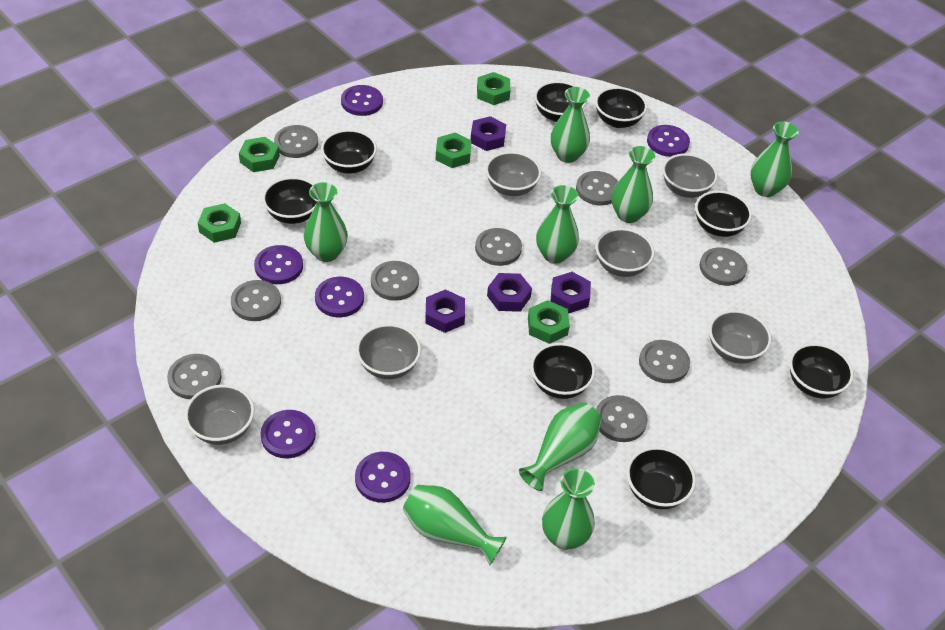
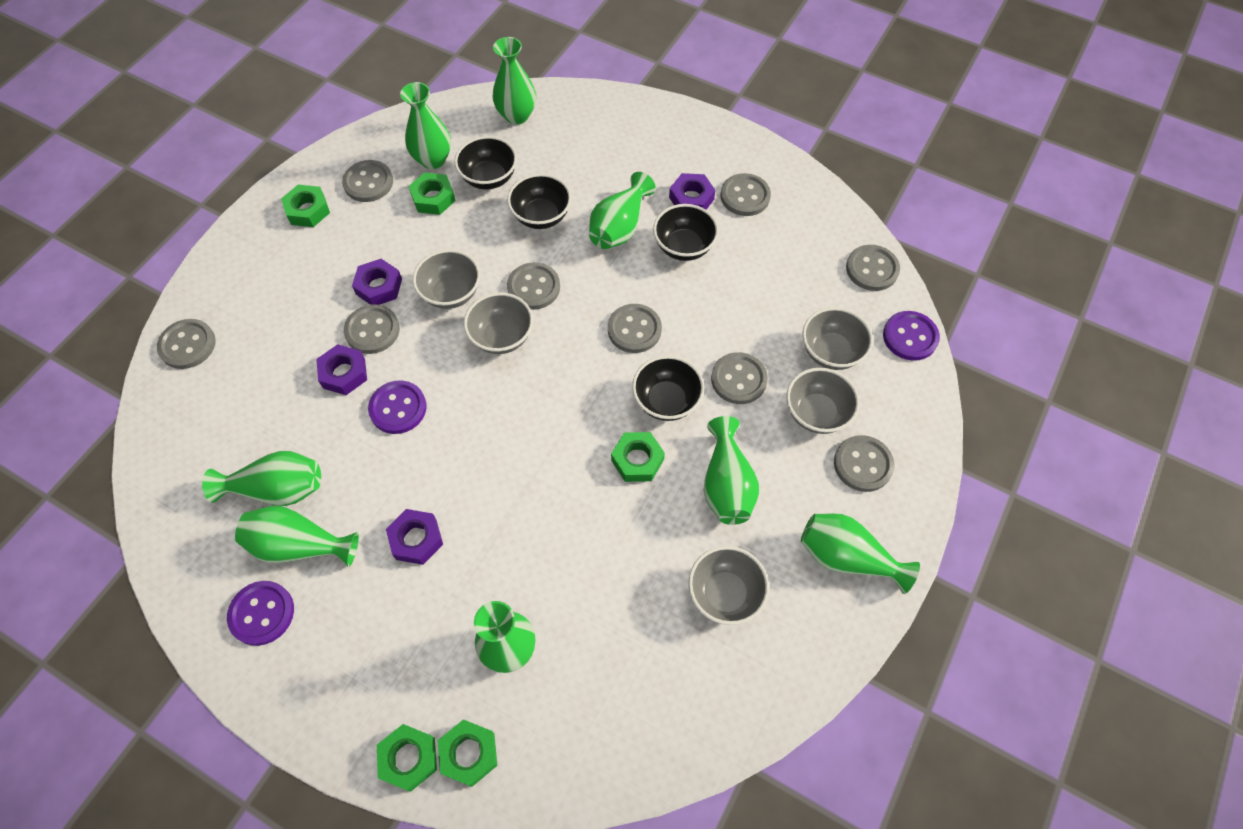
black bowl: [262,177,317,224] [321,129,377,174] [530,343,595,399] [534,81,586,122] [595,87,647,128] [627,447,696,509] [695,191,752,237] [789,343,854,399] = 8 -> [454,136,517,189] [507,174,572,229] [632,355,704,421] [653,204,719,261] = 4
grey bowl: [185,385,255,445] [356,324,421,379] [485,152,541,196] [596,228,655,277] [662,153,718,198] [709,310,772,364] = 6 -> [413,249,480,309] [464,292,533,354] [688,546,769,625] [786,368,860,434] [802,307,873,370] = 5
purple button: [254,245,303,284] [260,410,316,458] [315,277,364,317] [341,85,383,116] [355,452,411,503] [647,125,690,157] = 6 -> [227,581,294,646] [368,380,427,434] [883,311,940,361] = 3

